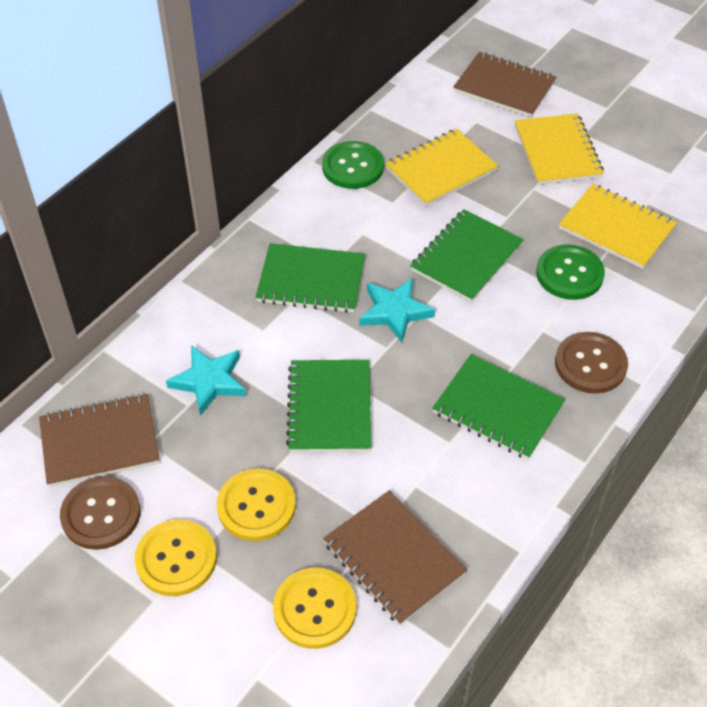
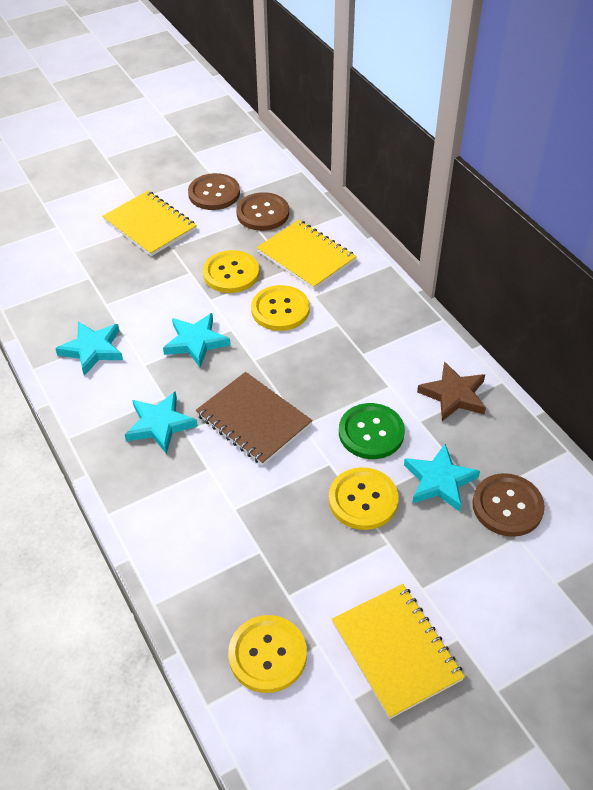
brown button: [60,476,141,550] [555,332,628,394] = 2 -> [188,173,240,210] [236,192,289,231] [472,473,545,537] = 3
brown notebook: [39,394,160,487] [323,490,467,625] [453,52,556,118] = 3 -> [196,372,313,465] = 1
brown star: none = 0 -> [417,362,486,421] = 1
green button: [322,141,384,189] [536,245,605,300] = 2 -> [339,403,405,459] = 1
green notebook: [255,243,365,313] [286,360,371,452] [410,209,524,302] [432,354,565,460] = 4 -> none = 0
turquoise star: [166,345,246,416] [359,278,435,343] = 2 -> [55,321,123,376] [125,391,198,454] [163,313,231,367] [404,444,480,512] = 4
yellow button: [135,519,217,596] [217,468,296,541] [273,567,356,649] = 3 -> [203,250,259,293] [228,615,307,693] [251,285,310,331] [329,467,399,530] = 4

